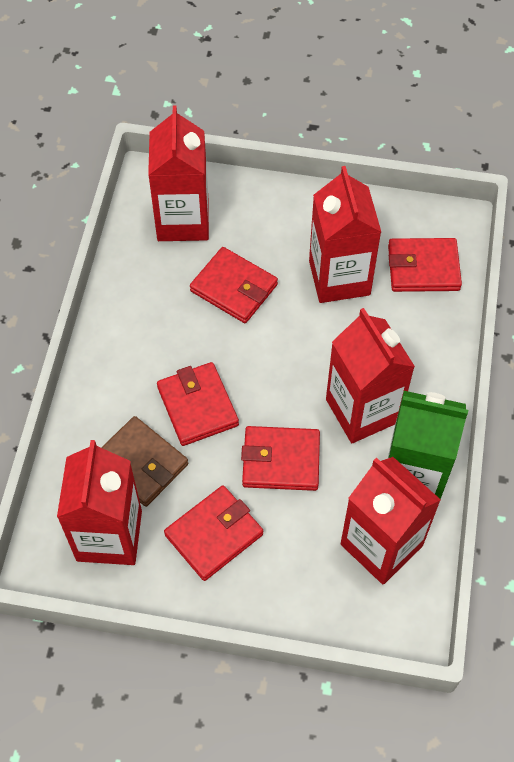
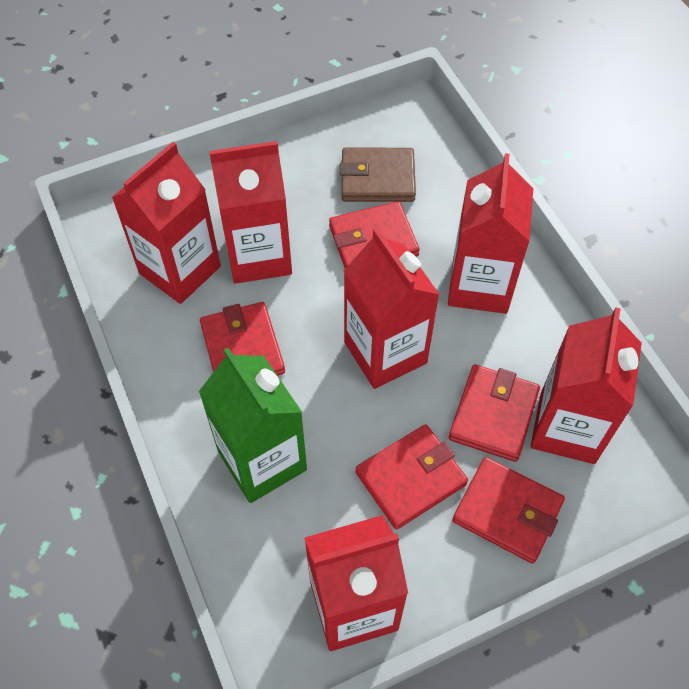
red carton: [57,440,142,565] [148,105,209,241] [309,166,381,303] [326,308,415,443] [341,457,441,585] = 5 -> [111,142,221,304] [209,141,292,284] [305,515,408,651] [344,228,440,389] [448,153,533,314] [531,308,642,464] = 6

